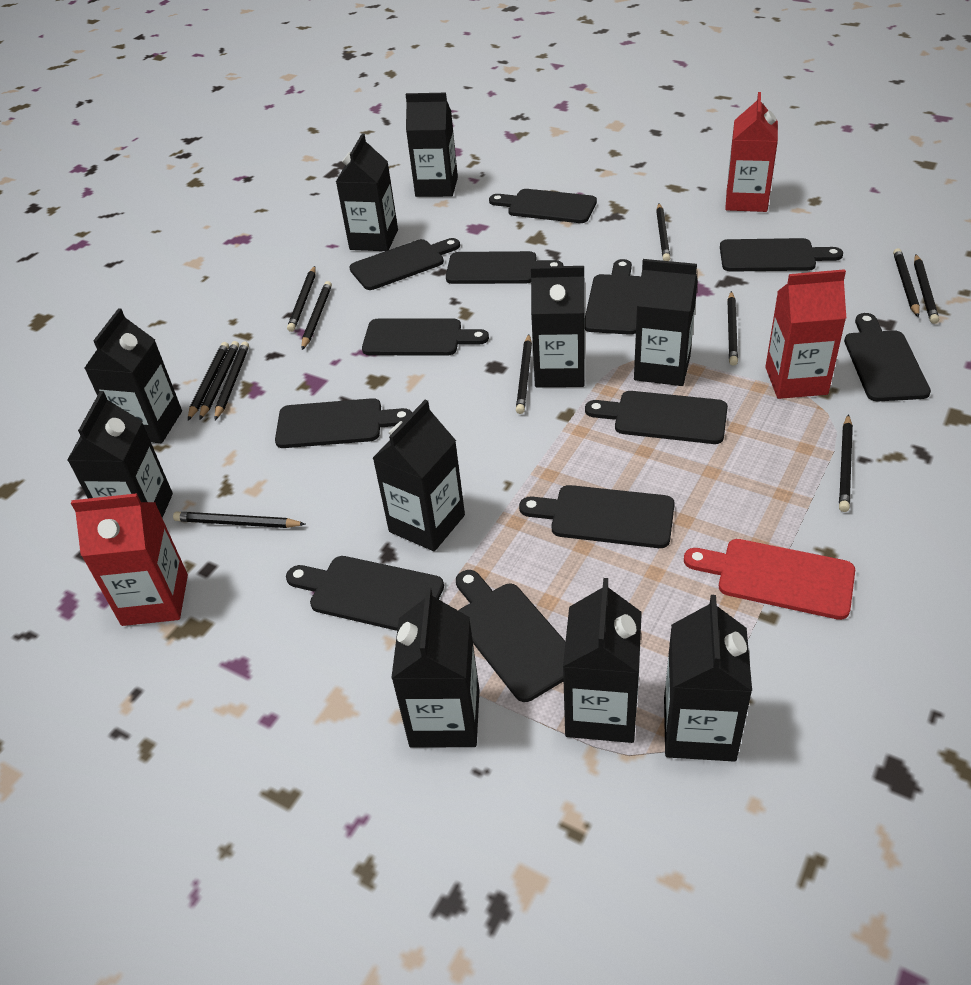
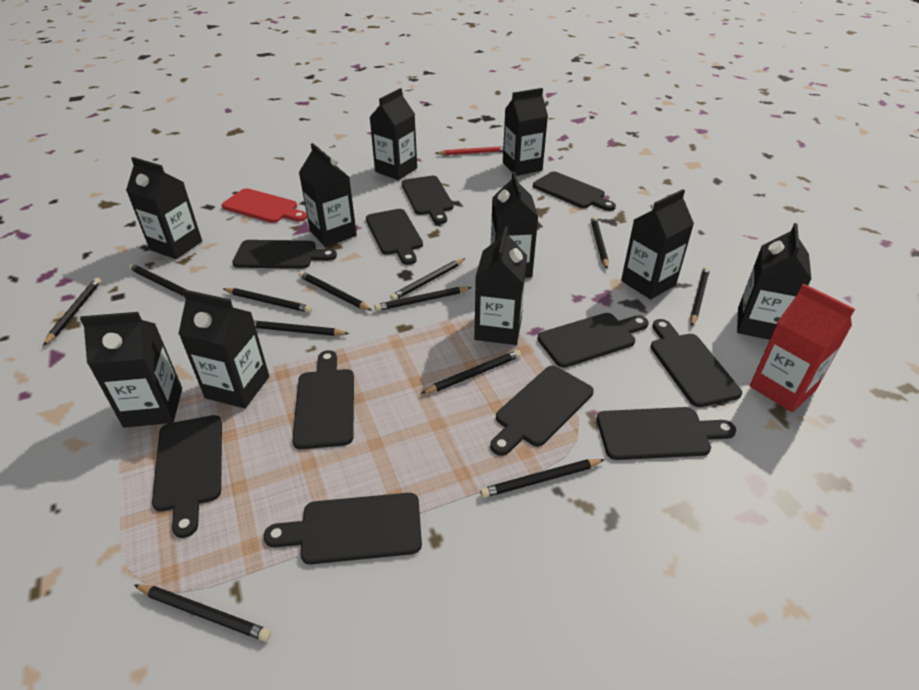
black cutting board: [275,398,412,448] [286,556,444,631] [349,238,460,290] [362,319,489,356] [446,251,563,284] [456,570,566,702] [489,189,597,223] [519,485,675,548] [584,259,641,335] [585,391,728,444] [720,238,843,272] [844,313,931,401] = 12 -> [152,415,222,538] [232,240,337,269] [264,493,422,564] [292,350,354,449] [366,209,423,265] [402,176,453,224] [490,366,594,456] [533,172,616,211] [537,313,649,368] [597,407,736,460] [651,319,742,407] = 11
red carton: [71,493,188,626] [725,92,778,212] [765,269,846,399] = 3 -> [750,284,855,412] = 1
red pencil: none = 0 -> [435,146,503,155] = 1

